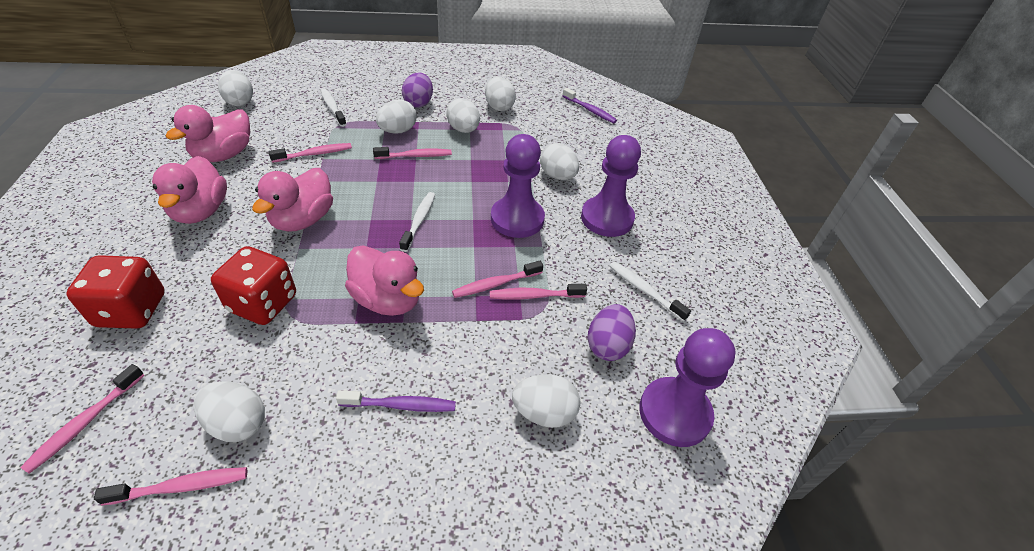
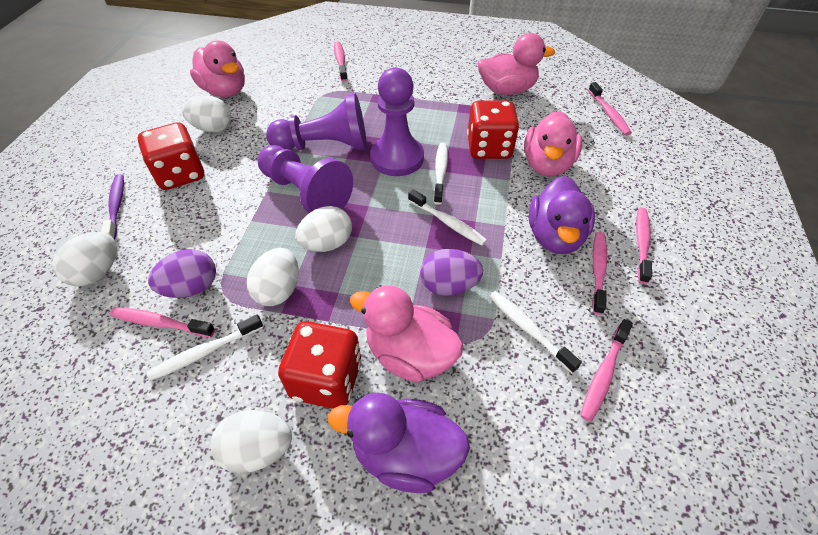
purple duck: none = 0 -> [328,393,470,493] [529,176,595,254] = 2
purple toothbrush: [336,390,456,412] [563,88,617,123] = 2 -> [101,174,124,240] = 1
red dice: [66,255,165,329] [211,246,296,325] = 2 -> [138,122,204,190] [278,321,362,409] [467,101,519,159] = 3
white egg: [194,381,265,442] [218,70,253,106] [376,100,417,134] [446,98,480,133] [485,76,516,111] [512,374,580,428] [540,143,579,180] = 7 -> [52,232,117,286] [182,95,231,133] [211,410,292,473] [247,248,299,306] [295,206,352,252] = 5
white toothbrush: [321,88,347,127] [399,192,435,252] [609,261,691,322] = 3 -> [147,314,263,381] [408,189,487,246] [433,143,448,204] [489,291,582,373] = 4

